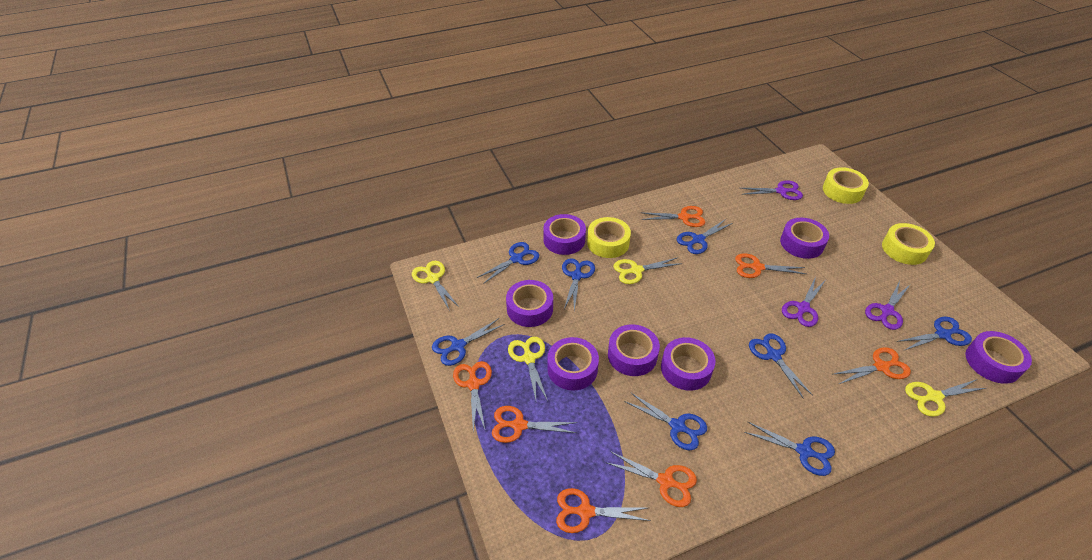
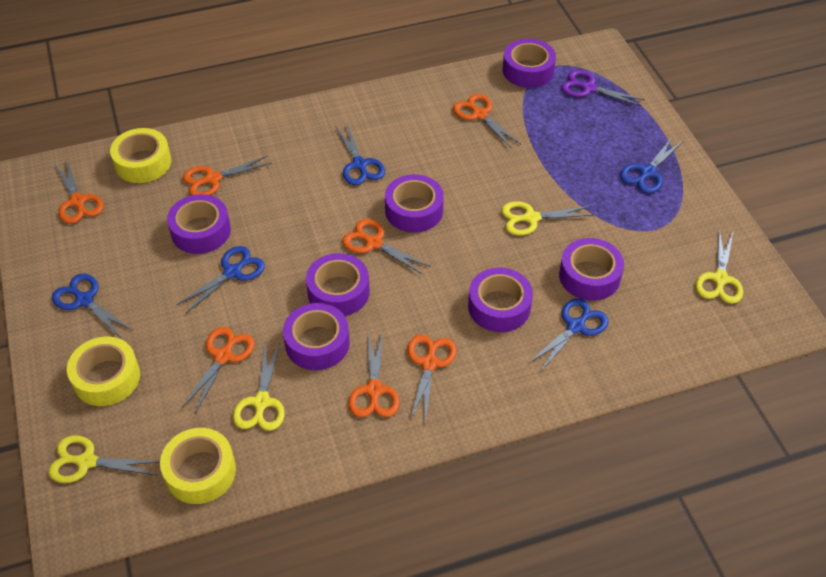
blue scissors: [432,318,505,366] [477,242,539,284] [562,258,595,311] [624,392,707,450] [677,219,733,254] [744,421,835,476] [749,333,813,399] [897,317,972,350] = 8 -> [52,274,133,338] [176,246,265,314] [335,124,385,185] [528,298,609,372] [620,136,683,193] = 5
purple scissors: [740,180,803,200] [782,277,826,327] [865,281,910,330] = 3 -> [561,70,645,107] = 1

